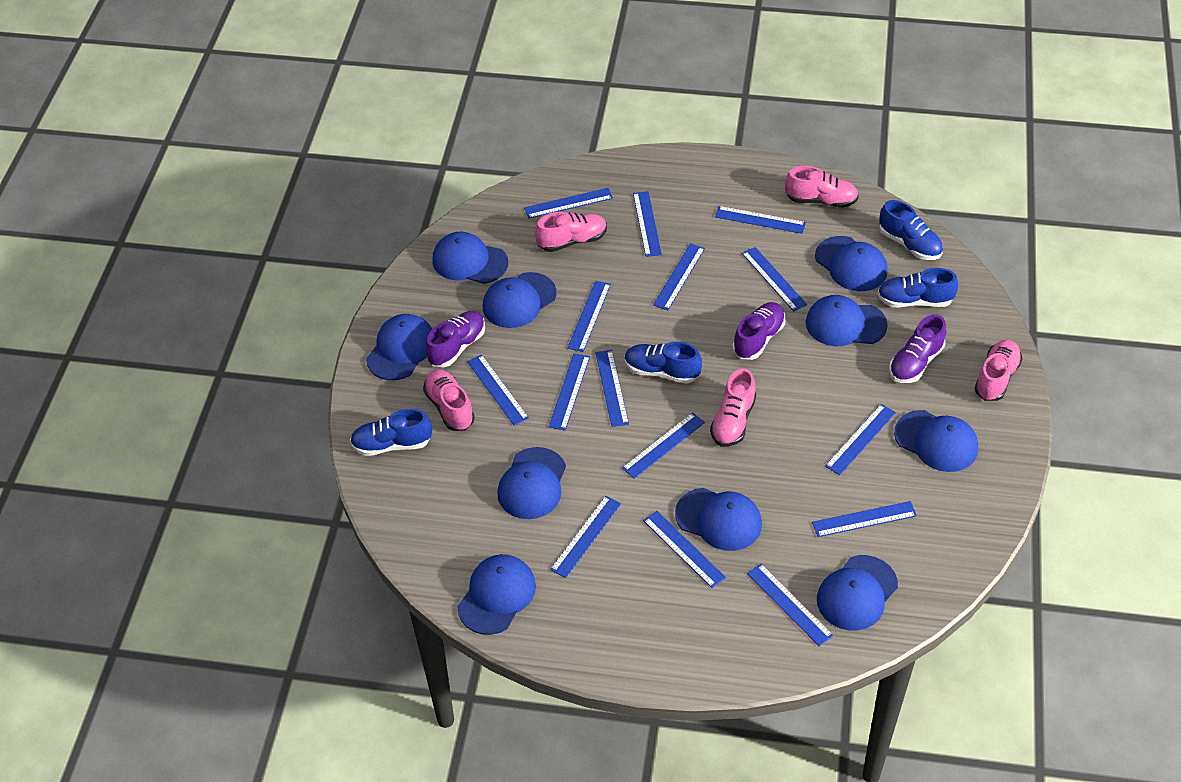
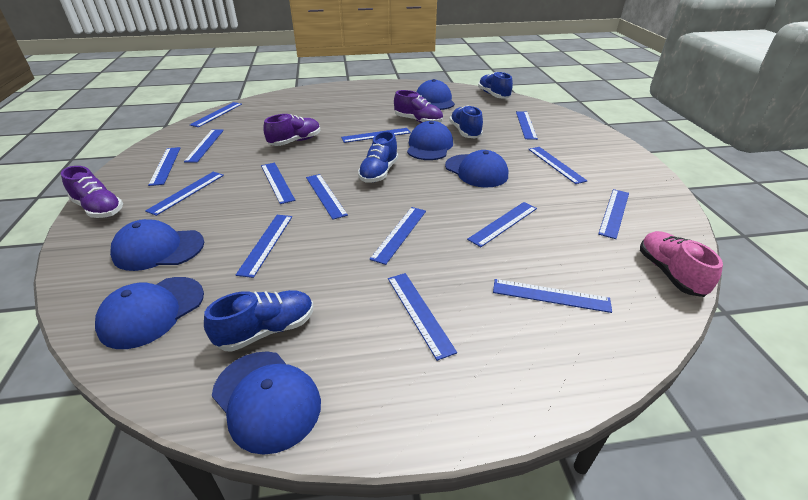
blue cap: [366,314,432,380] [432,232,508,284] [457,554,536,635] [483,272,557,328] [497,447,566,519] [675,488,762,551] [806,295,888,346] [815,236,888,291] [817,555,898,631] [894,410,978,472] = 10 -> [95,277,204,349] [110,219,204,271] [212,351,321,455] [407,121,453,160] [416,79,455,110] [445,150,508,187] = 6
pink shoe: [423,369,475,431] [535,212,607,252] [710,368,756,447] [785,166,859,208] [974,340,1023,401] = 5 -> [640,231,723,297] = 1

